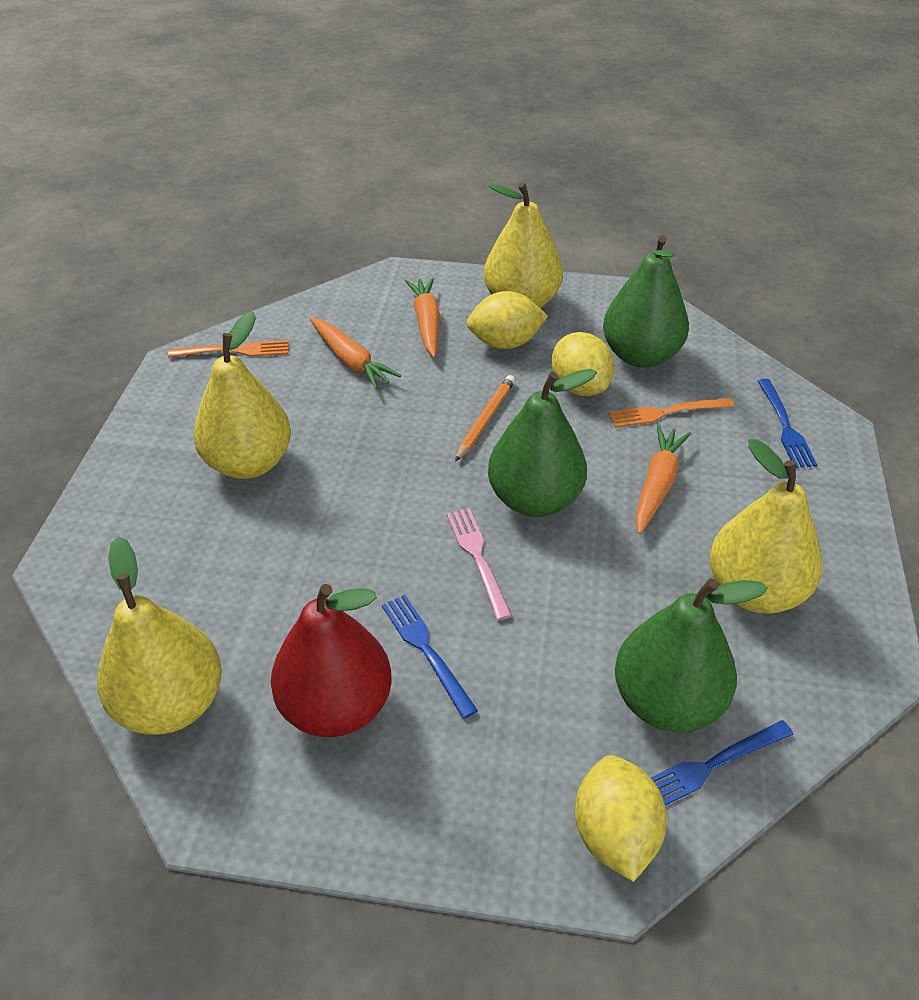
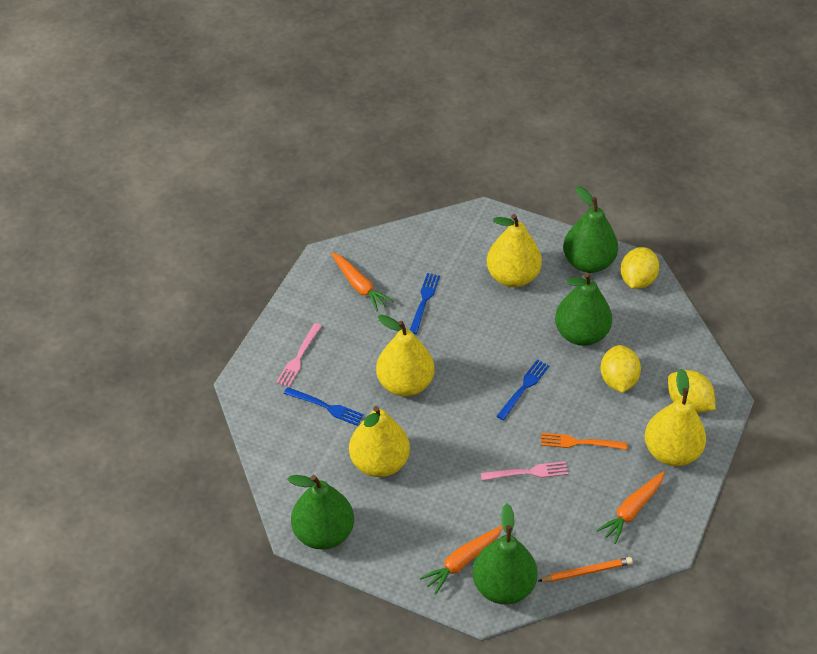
green pear: [488,369,597,517] [603,235,689,368] [615,578,768,732] = 3 -> [288,475,354,550] [472,504,538,605] [555,273,612,346] [563,186,618,273] = 4
orange fork: [168,340,289,357] [609,398,734,428] = 2 -> [541,433,627,450] = 1
pink fork: [447,508,512,620] = 1 -> [276,323,322,387] [480,461,568,481] = 2
red pear: [271,584,392,737] = 1 -> none = 0

